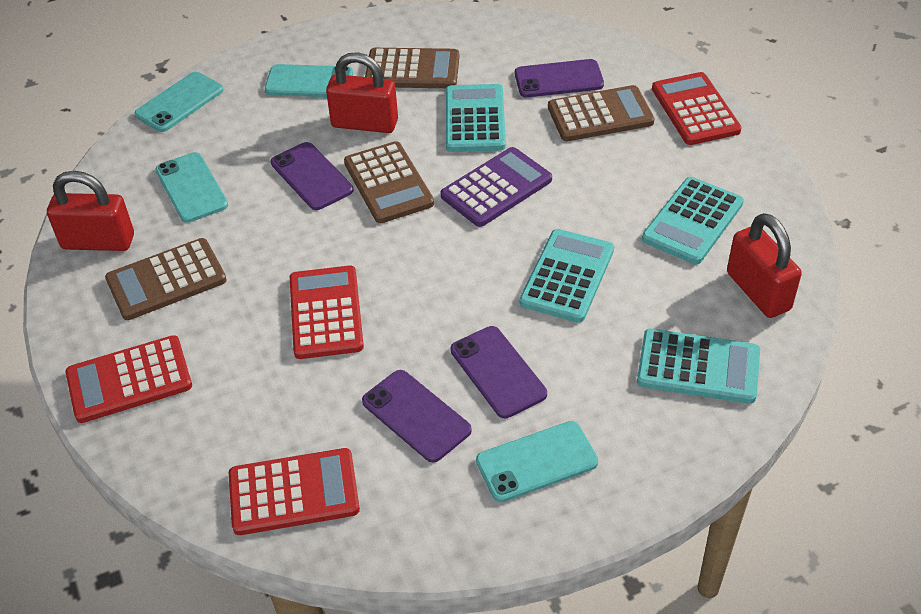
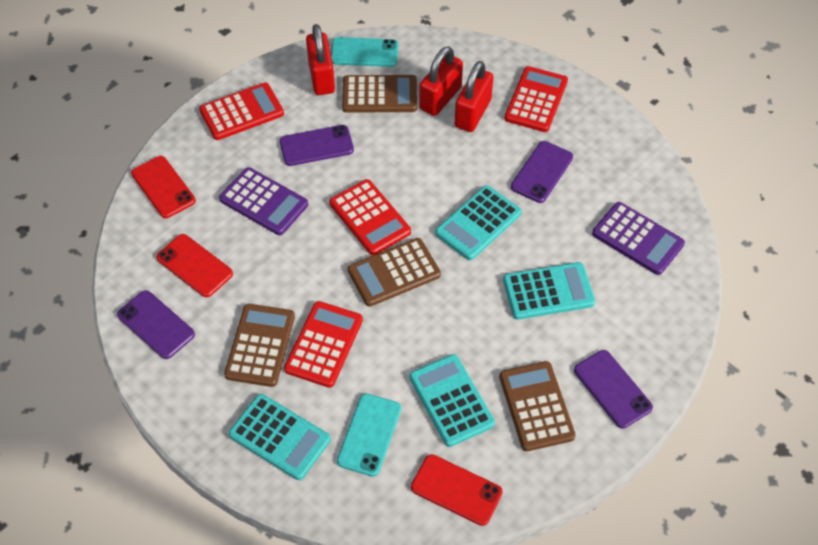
purple calculator: [441,147,552,227] = 1 -> [219,167,308,235] [592,202,685,275] = 2
red phone: none = 0 -> [131,156,196,218] [156,234,233,297] [411,454,503,526] = 3
turquoise phone: [134,72,223,132] [156,152,228,223] [265,64,353,97] [476,421,598,502] = 4 -> [331,37,398,67] [337,394,401,476] = 2

